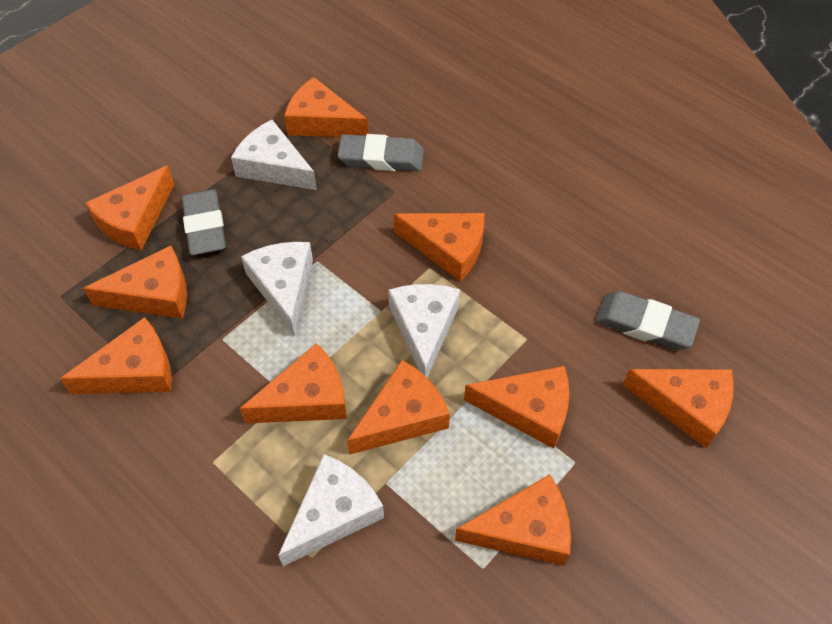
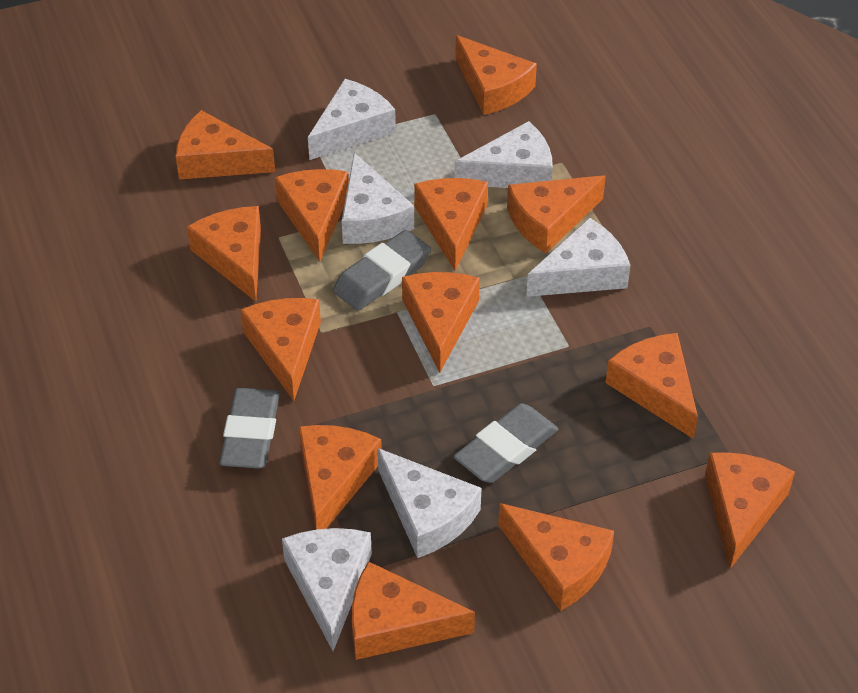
orange cheese: [60,317,172,394] [83,246,187,319] [85,166,174,251] [239,343,347,423] [284,77,368,137] [347,360,450,455] [394,213,484,281] [455,474,571,566] [464,366,569,449] [623,369,734,448] = 10 -> [176,110,275,180] [187,206,261,302] [241,298,321,401] [275,169,349,262] [299,425,382,529] [352,561,475,660] [402,272,480,373] [414,178,488,271] [455,35,537,115] [498,503,614,611] [507,175,606,253] [606,333,698,439] [705,452,795,569] = 13
white cheese: [231,120,317,190] [241,242,313,336] [278,454,384,566] [388,284,460,378] = 4 -> [282,528,372,651] [308,79,396,160] [342,153,414,244] [377,448,481,558] [454,121,553,188] [526,217,631,297] = 6

